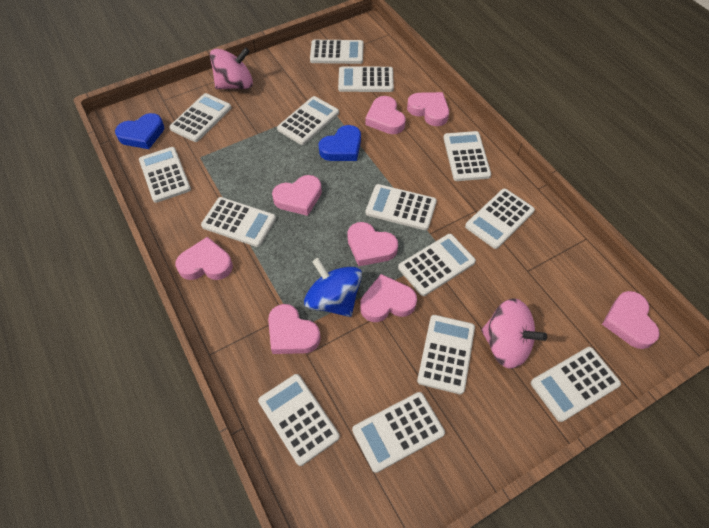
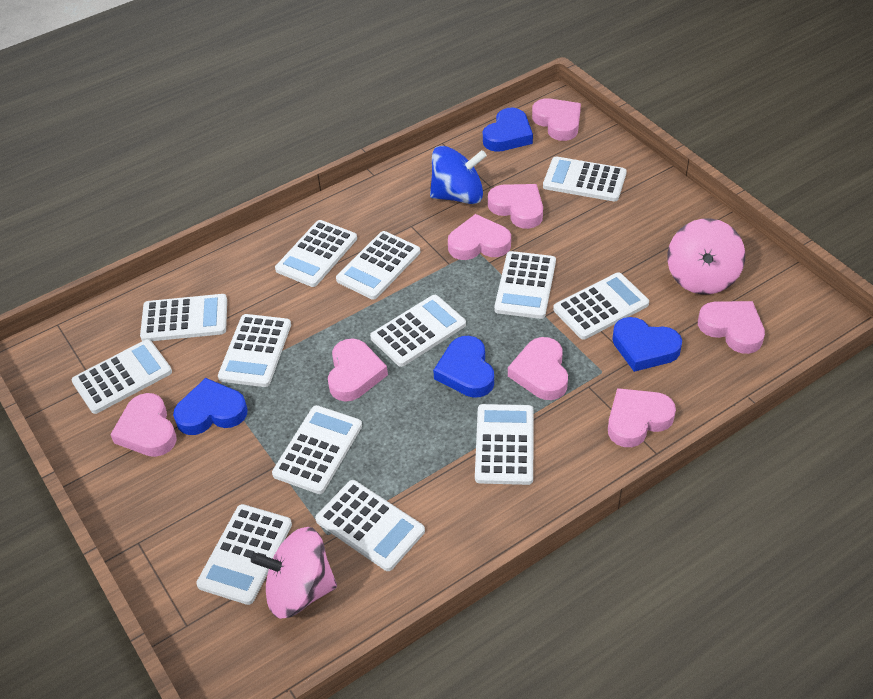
blue heart: [115,113,164,149] [318,125,361,161] = 2 -> [173,378,248,435] [433,336,494,398] [483,108,533,152] [612,317,682,372] = 4
white calculator: [139,147,191,203] [169,93,231,142] [201,197,276,247] [258,374,340,466] [277,96,339,145] [310,40,363,64] [338,67,394,92] [352,392,445,473] [366,184,437,230] [398,234,476,296] [417,315,475,394] [443,131,491,181] [465,189,535,249] [531,347,621,422] = 14 -> [72,339,172,414] [140,294,227,341] [196,504,292,605] [218,314,291,387] [272,405,362,494] [275,220,357,287] [315,480,425,571] [336,231,420,300] [370,295,466,367] [475,404,534,485] [494,251,556,319] [543,157,627,202] [553,272,649,340] = 13

